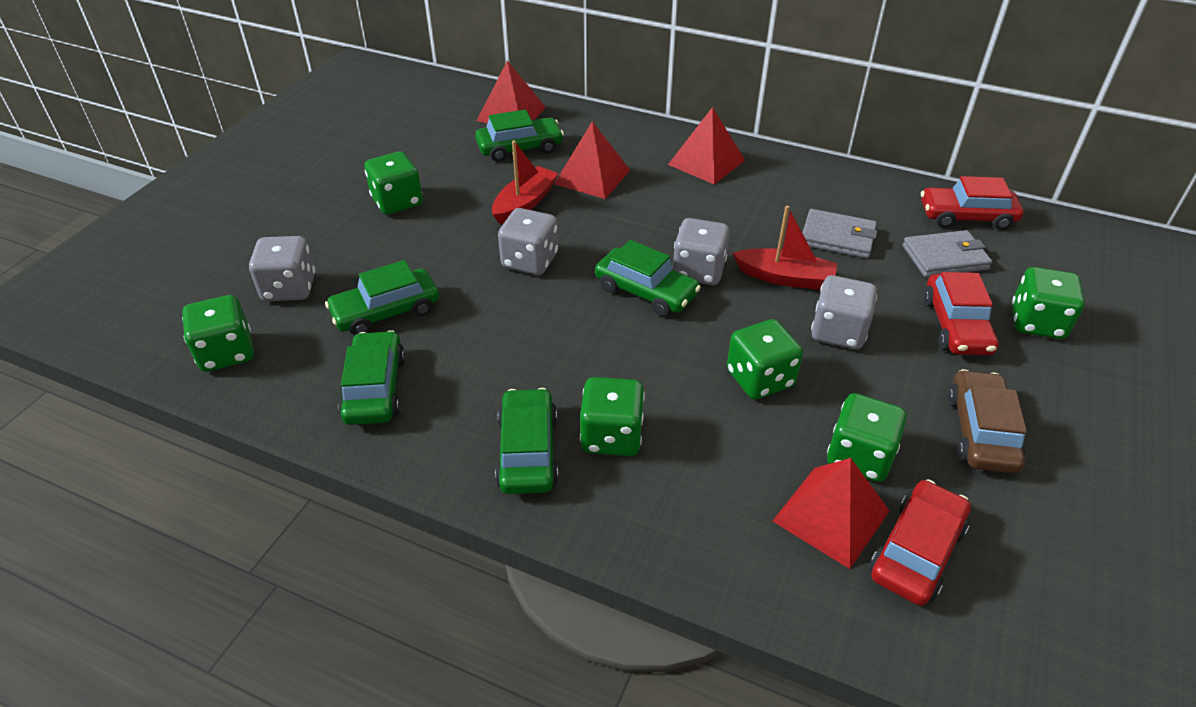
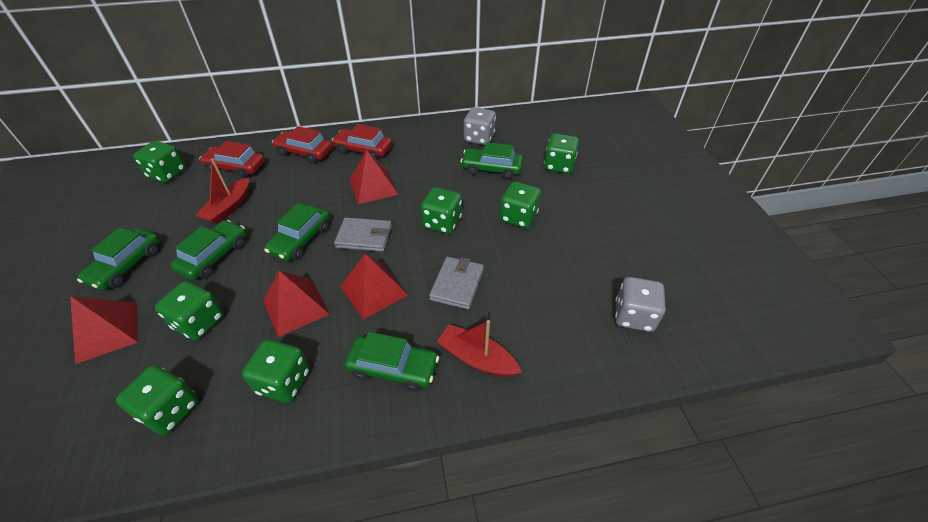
brown car: [948,369,1027,473] = 1 -> none = 0
green dice: [182,295,254,372] [364,151,423,215] [580,377,645,456] [727,319,803,400] [827,393,907,482] [1012,267,1085,339] = 6 -> [116,365,199,435] [133,141,186,183] [155,281,224,340] [242,339,310,403] [421,187,462,234] [500,181,541,228] [544,133,579,174] = 7
grey dice: [249,236,315,301] [498,208,558,275] [672,218,730,285] [811,275,877,349] = 4 -> [464,107,496,145] [615,277,666,332] = 2

